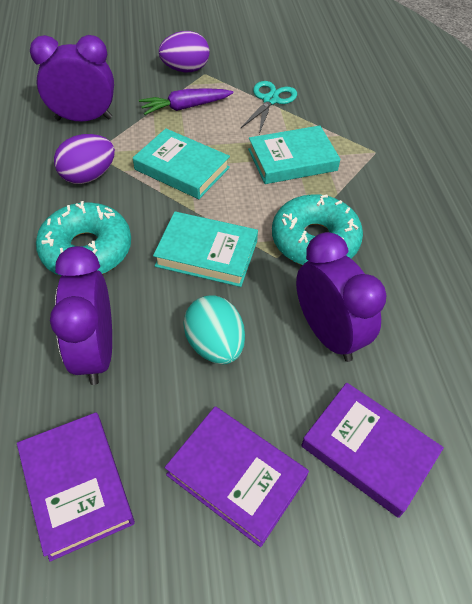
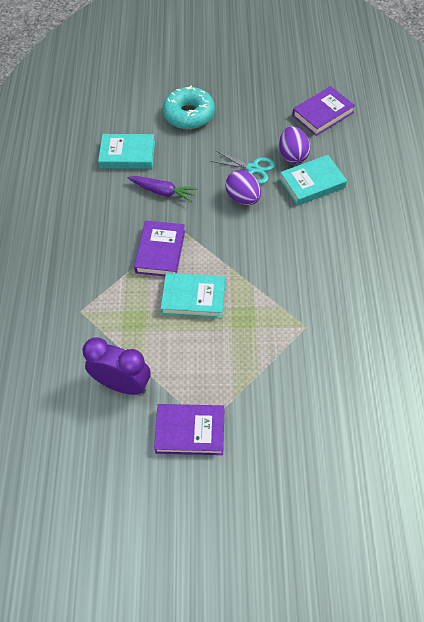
purple clock: [30,35,114,122] [50,246,112,385] [296,232,387,362] = 3 -> [83,337,151,395] = 1
turquoise donut: [36,201,131,276] [272,194,363,265] = 2 -> [163,86,215,129] = 1
turquoise egg: [183,295,245,364] = 1 -> none = 0

